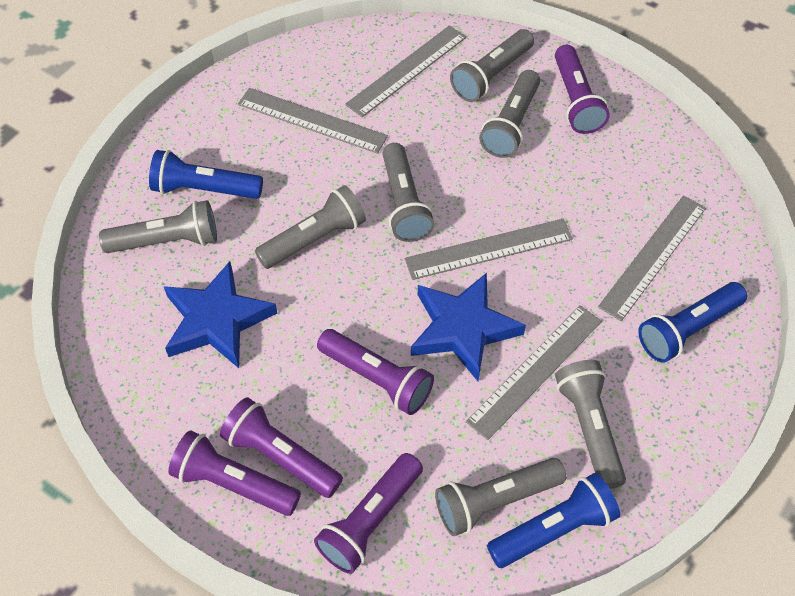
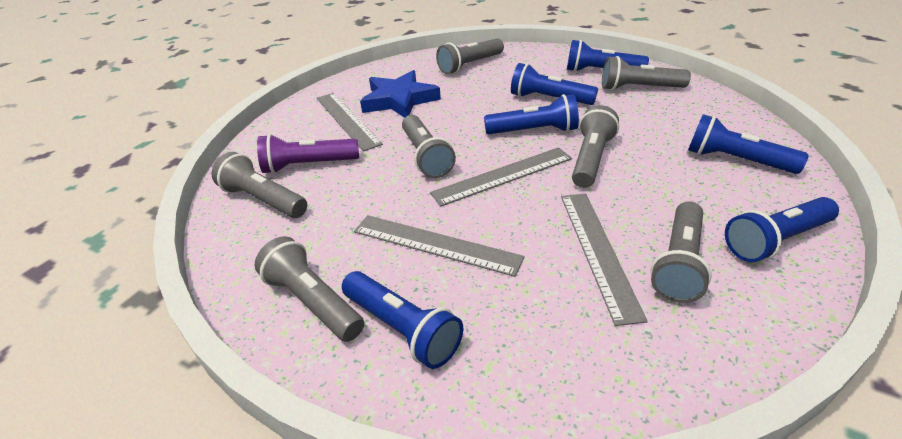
blue flashlight: [149,150,263,199] [487,473,620,568] [638,282,747,363] = 3 -> [342,271,463,369] [484,94,579,134] [511,63,598,105] [567,40,649,72] [688,114,809,174] [725,197,839,262] = 6
blue star: [164,261,277,368] [411,273,526,381] = 2 -> [360,70,441,118] = 1
grey ruler: [238,88,388,154] [345,25,466,117] [405,219,573,280] [466,305,602,440] [598,195,706,321] = 5 -> [317,93,383,152] [354,215,525,277] [430,147,572,206] [561,194,648,326] = 4
purple flashlight: [168,430,301,516] [220,397,343,498] [314,453,423,574] [317,329,434,415] [555,45,610,134] = 5 -> [257,134,359,174] = 1

